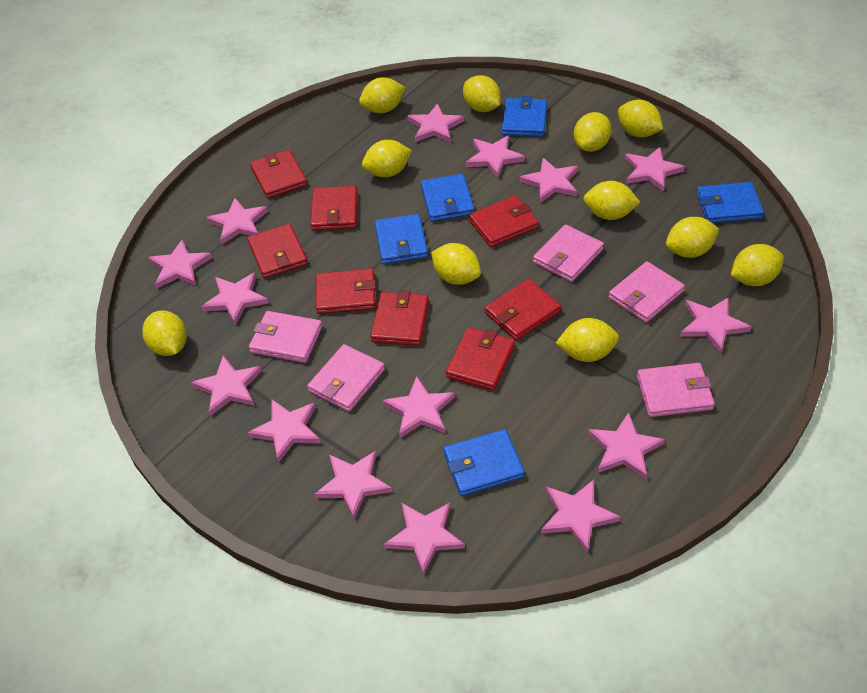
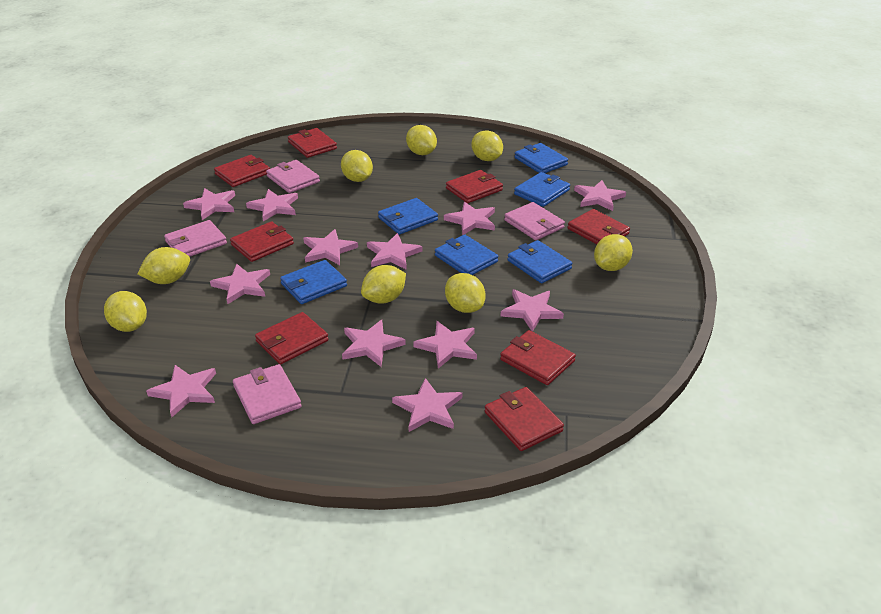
blue wallet: [375,214,428,264] [421,174,474,222] [443,429,525,496] [502,96,547,137] [697,182,764,223] = 5 -> [280,260,347,304] [378,198,438,235] [435,235,498,275] [507,240,572,284] [514,143,568,173] [514,172,570,207] = 6
pink star: [148,240,212,288] [191,356,262,416] [201,272,269,325] [206,198,268,245] [248,400,321,463] [314,451,392,519] [383,376,455,438] [384,503,465,575] [408,103,464,143] [466,135,525,178] [519,158,578,203] [541,480,621,553] [588,412,665,479] [625,147,685,192] [680,297,751,353] = 15 -> [146,365,216,418] [183,188,235,220] [210,264,270,304] [246,189,298,221] [303,229,358,265] [342,320,406,367] [367,233,422,270] [392,378,462,432] [413,321,477,369] [444,202,495,235] [500,289,564,332] [574,180,626,211] = 12
pink wallet: [249,311,323,363] [307,344,385,412] [533,225,604,282] [608,261,685,323] [637,363,715,417] = 5 -> [164,220,227,257] [233,364,301,424] [266,160,320,193] [504,202,565,240] = 4
yellow lemon: [142,310,187,356] [359,77,405,113] [362,140,412,177] [431,243,481,285] [463,75,501,112] [556,318,619,362] [574,112,612,152] [583,181,641,220] [618,100,663,138] [666,217,719,258] [731,244,784,286] = 11 -> [104,291,147,332] [138,247,190,284] [341,150,373,182] [361,265,406,304] [406,125,437,155] [445,273,486,313] [472,130,503,161] [594,234,633,271] = 8

